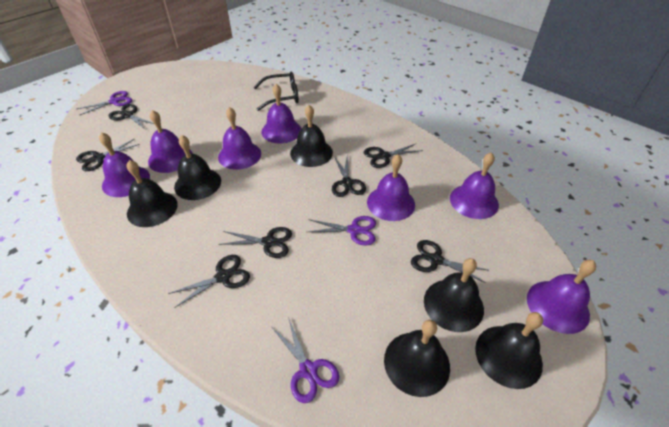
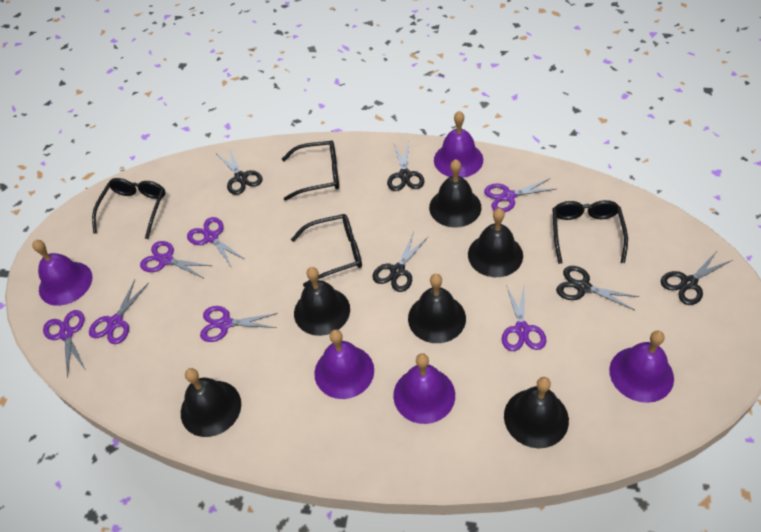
black glasses: [254,72,299,111] = 1 -> [92,178,166,239] [282,140,339,201] [291,214,362,287] [553,200,628,264] = 4
black scissors: [76,139,140,171] [108,104,154,130] [168,255,250,308] [219,227,292,258] [332,156,366,197] [364,143,423,168] [411,240,487,283] = 7 -> [217,147,263,195] [372,232,428,292] [387,141,424,191] [556,266,639,310] [661,251,732,305] = 5
purple bell: [99,132,150,197] [148,110,192,173] [218,107,261,170] [261,84,301,144] [367,154,415,221] [450,152,499,219] [527,260,596,334] = 7 -> [32,240,93,306] [314,329,374,399] [393,353,455,424] [434,111,483,178] [609,330,674,403] = 5
purple scissors: [77,91,132,115] [273,317,339,403] [308,216,376,246] = 3 -> [43,310,85,378] [89,279,149,344] [140,241,211,278] [187,217,246,268] [200,306,278,342] [484,178,556,212] [502,285,547,351] = 7

